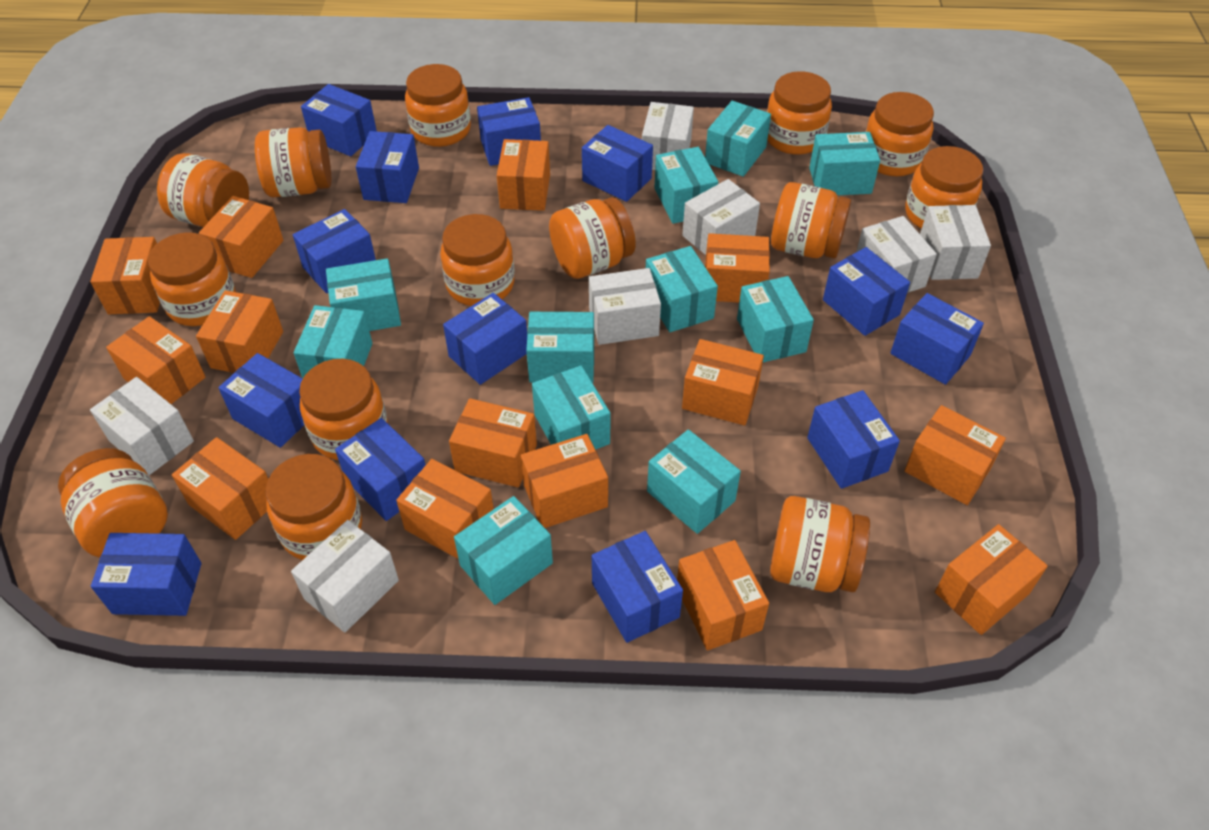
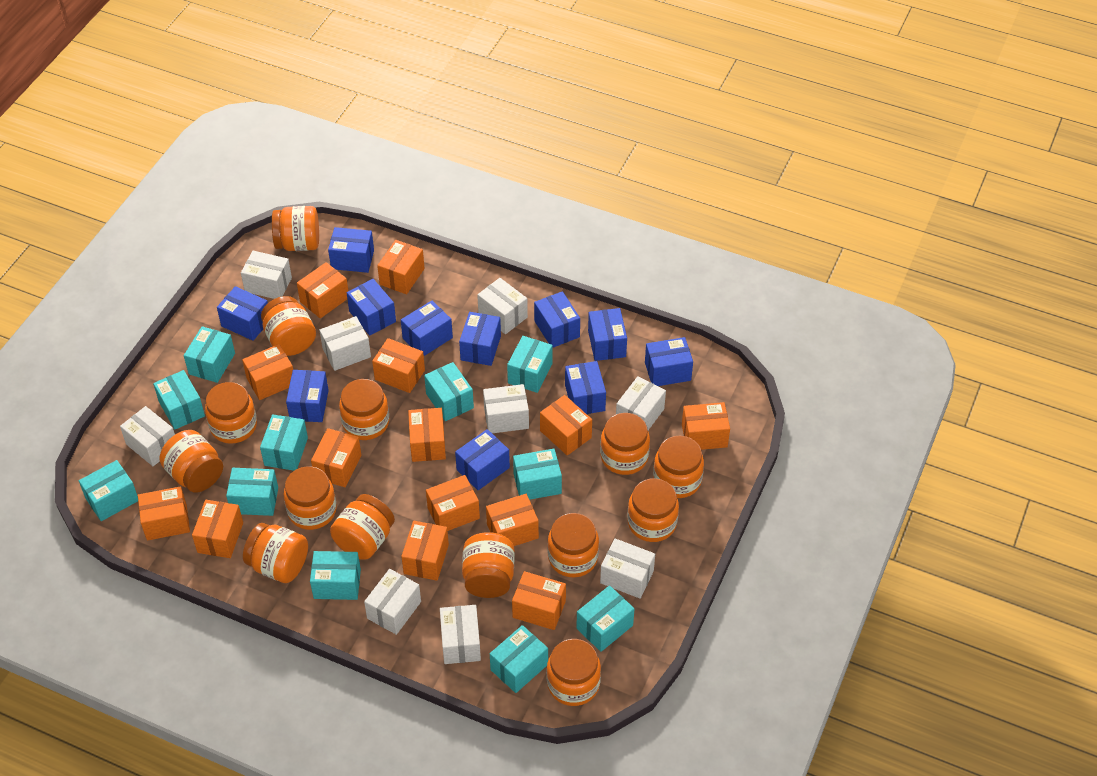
blue box: [91,533,201,616] [218,353,304,448] [293,209,376,293] [301,84,377,156] [335,418,426,521] [356,131,419,203] [443,293,527,385] [477,97,541,166] [582,125,653,202] [592,531,683,643] [807,390,900,489] [823,247,910,336] [890,293,984,385] = 13 -> [217,286,268,341] [286,370,329,422] [328,227,374,273] [347,279,396,336] [401,300,453,356] [455,429,510,490] [459,312,501,366] [534,291,580,347] [565,361,606,414] [588,308,627,361] [645,337,693,386] = 11
white box: [90,377,194,475] [291,520,399,632] [589,268,661,345] [642,102,694,170] [682,179,760,255] [856,216,937,293] [920,205,991,280] = 7 -> [120,406,175,466] [241,251,292,299] [319,316,371,371] [364,569,421,635] [440,605,481,664] [477,278,528,334] [483,384,529,433] [600,538,655,599] [616,376,666,430] = 9

